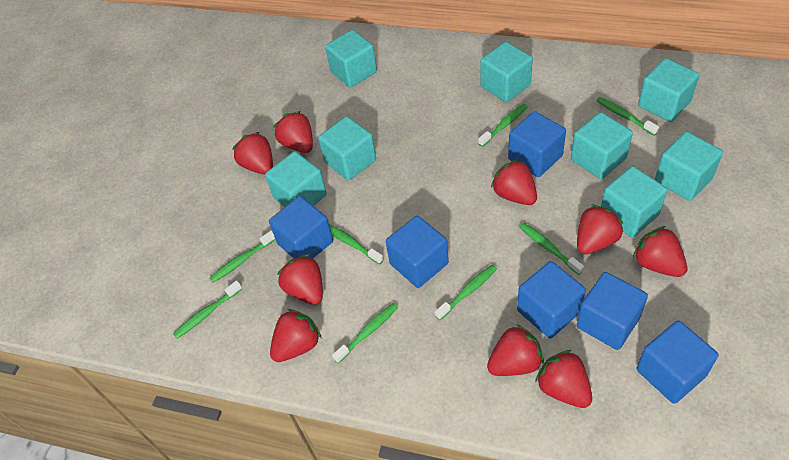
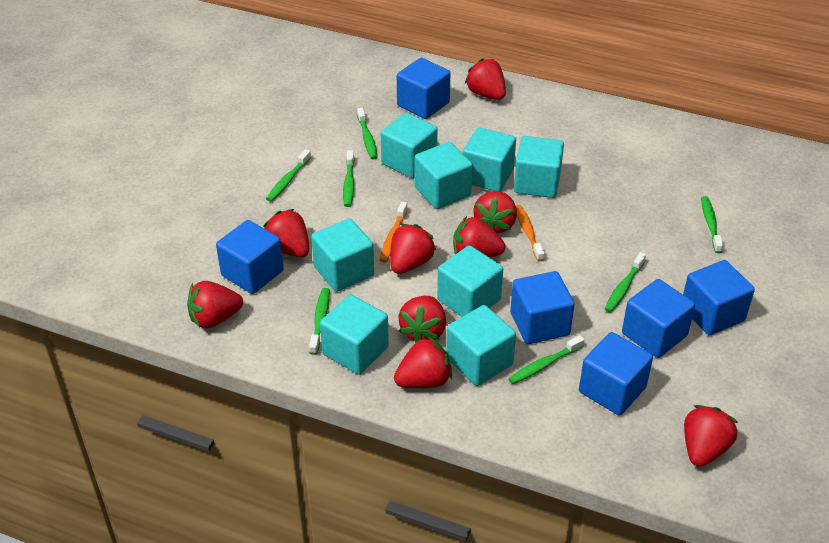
green toothbrush: [173,280,242,339] [210,231,276,283] [329,224,384,264] [332,303,398,363] [435,265,497,320] [478,104,528,147] [519,223,584,275] [596,97,659,136] = 8 -> [266,149,311,202] [309,288,330,355] [343,150,355,207] [357,108,377,159] [508,335,584,384] [604,252,646,312] [701,196,724,253] = 7
orange toothbrush: none = 0 -> [380,201,408,262] [516,205,545,262] = 2

